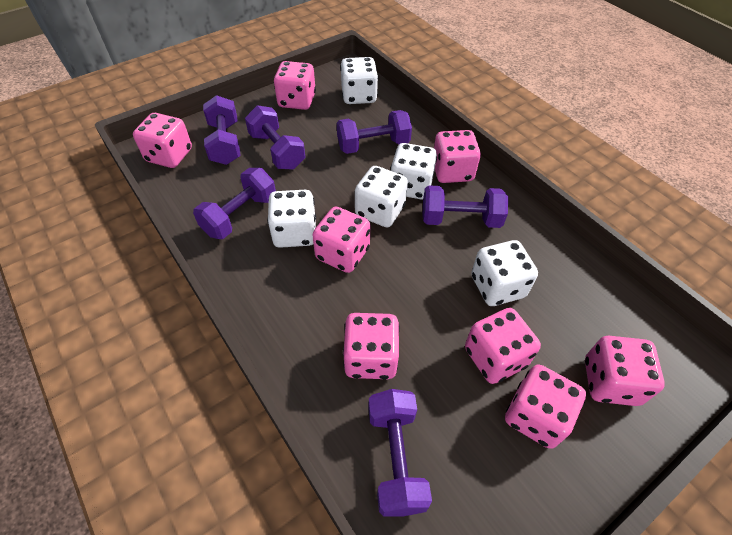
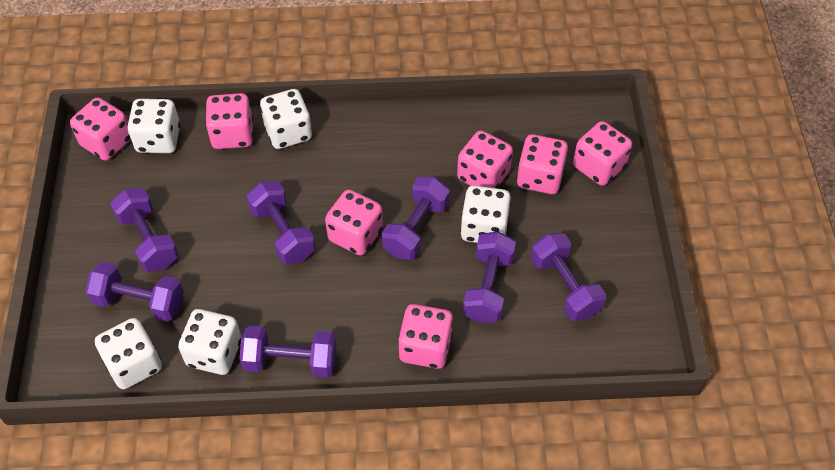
pink dice: [133,113,192,168] [274,61,316,110] [312,207,370,273] [343,313,400,379] [434,130,481,183] [465,308,541,384] [505,364,586,449] [585,336,665,406] = 8 -> [70,98,131,161] [205,93,254,149] [325,190,383,256] [398,304,453,369] [457,131,513,188] [517,134,568,194] [573,121,632,186] = 7
purple dumbbell: [193,168,276,239] [203,95,241,165] [245,105,305,170] [337,110,412,154] [368,389,432,517] [422,185,508,228] = 6 -> [85,262,184,322] [110,188,179,272] [239,326,337,378] [246,181,315,264] [382,177,450,260] [463,231,516,323] [530,233,606,321] = 7

